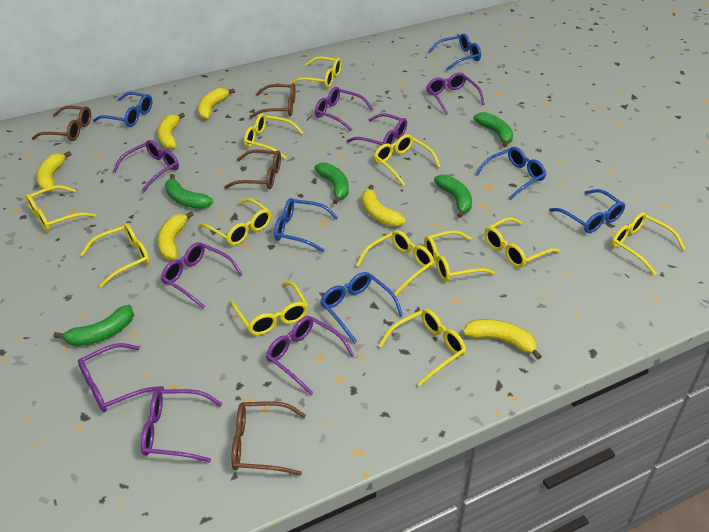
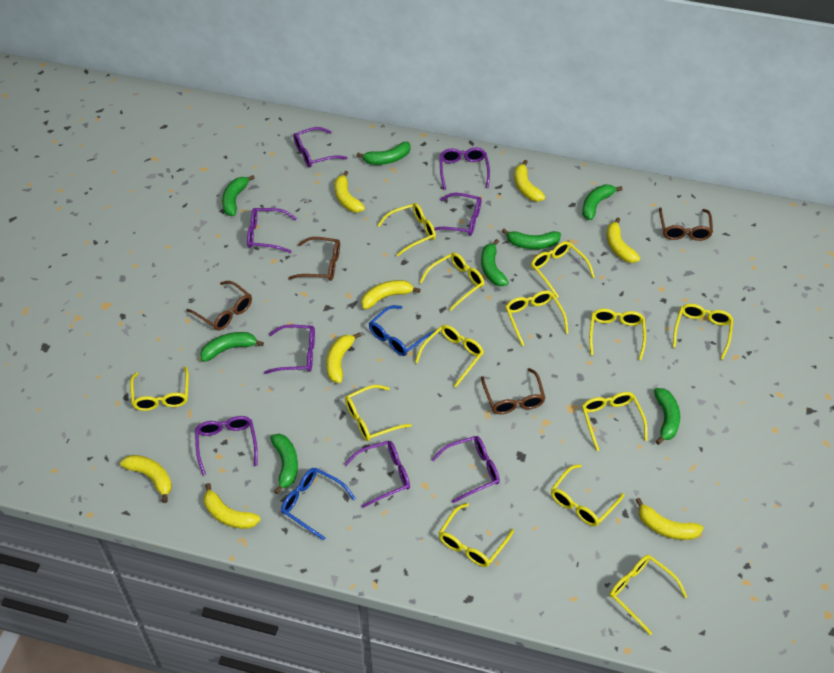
blue glasses: [93,92,153,127] [274,198,339,252] [320,272,403,343] [428,34,481,71] [476,147,546,199] [549,189,625,233] = 6 -> [281,468,356,540] [369,305,435,356] = 2
green banana: [53,305,134,346] [165,174,213,209] [314,163,349,204] [434,175,472,218] [474,112,513,147] = 5 -> [200,332,264,362] [222,175,255,216] [270,434,298,494] [357,142,411,165] [481,239,509,287] [502,229,561,249] [582,184,623,220] [654,388,680,445] = 8
yellow banana: [36,151,71,192] [158,113,185,149] [158,211,194,260] [198,88,235,120] [362,185,406,227] [462,319,542,360] = 6 -> [120,455,172,503] [204,483,260,529] [326,332,361,383] [335,171,365,212] [361,280,421,309] [514,160,545,202] [607,217,640,263] [636,498,704,540] = 8
yellow glasses: [25,185,96,232] [80,224,150,287] [199,198,271,246] [230,282,309,335] [244,113,303,159] [290,57,342,88] [356,230,434,296] [374,134,441,186] [379,309,466,386] [424,230,495,281] [485,217,560,268] [611,212,686,275] = 12 -> [130,366,189,411] [345,385,412,441] [377,203,436,256] [415,325,484,388] [419,253,484,311] [439,503,514,567] [505,291,568,346] [531,241,595,298] [551,464,625,526] [582,392,648,451] [589,309,646,360] [610,555,687,635] [673,304,734,359] = 13

